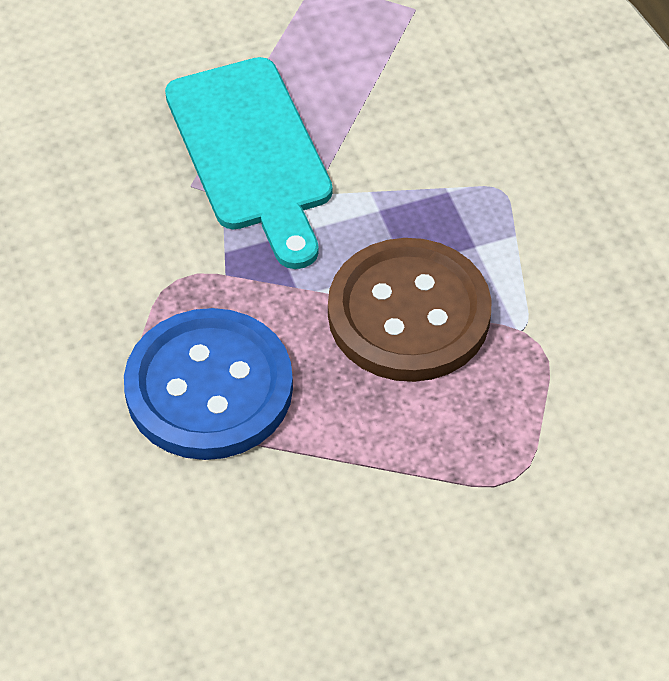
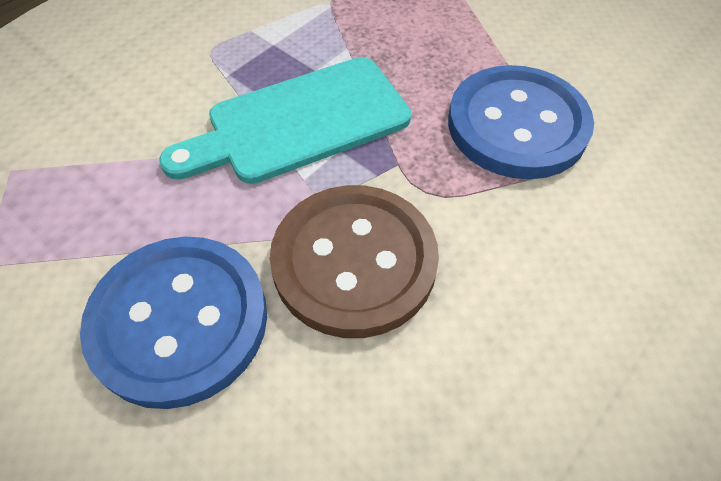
blue button: [124,308,293,460] = 1 -> [80,237,267,409] [448,65,594,179] = 2

